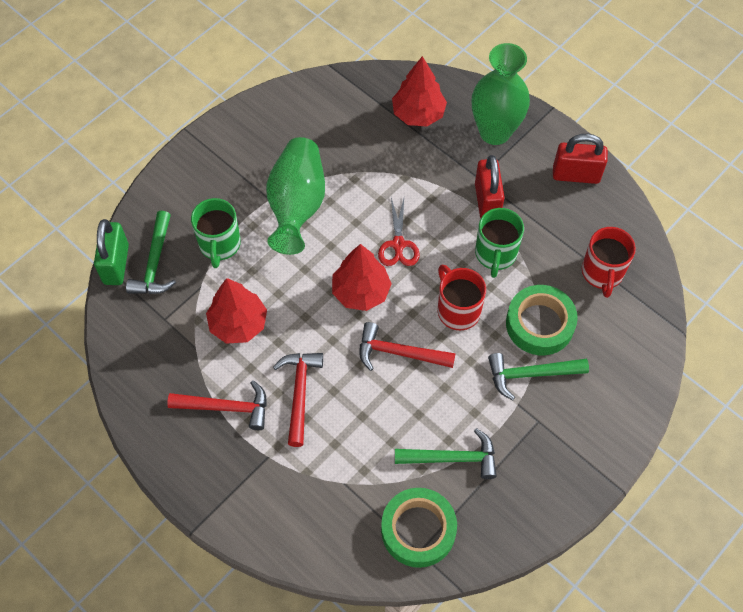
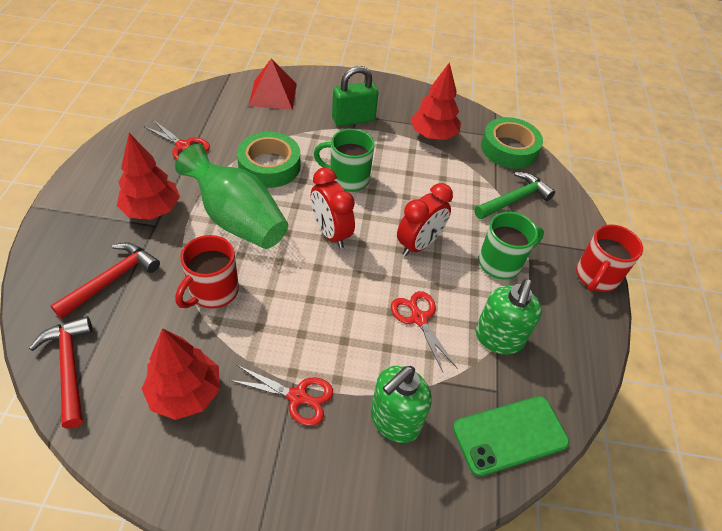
green hammer: [126,211,176,294] [395,428,497,479] [488,353,589,400] = 3 -> [474,172,555,219] = 1
green phone: none = 0 -> [453,396,569,477] = 1
green soap dispenser: none = 0 -> [371,366,432,443] [475,279,542,355] = 2
green vase: [266,137,325,255] [472,43,530,145] = 2 -> [175,144,288,249] = 1
red clock: none = 0 -> [311,167,355,249] [397,183,453,256] = 2
red hammer: [167,380,267,430] [273,353,323,447] [359,322,456,371] = 3 -> [29,316,92,428] [51,242,160,319] = 2
red padlock: [475,155,505,218] [553,134,608,184] = 2 -> none = 0
red pyramid: none = 0 -> [249,58,297,110] = 1
red scissors: [378,198,420,266] = 1 -> [143,120,210,160] [229,365,333,426] [391,291,457,372] = 3

